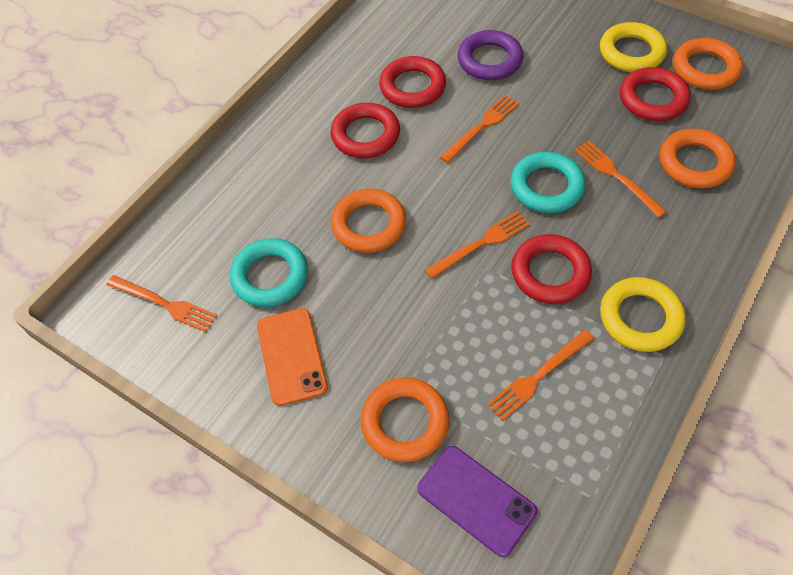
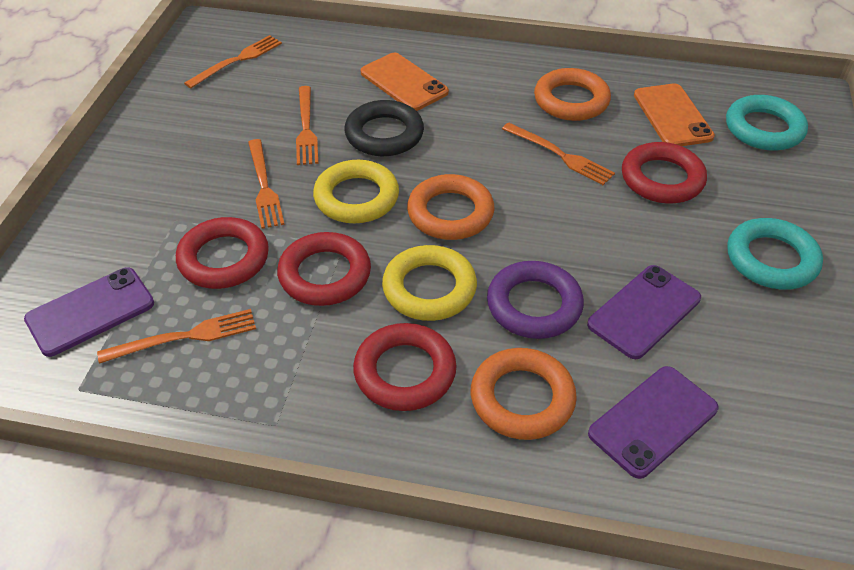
black ring: none = 0 -> [344,100,424,156] = 1
orange phone: [257,308,328,406] = 1 -> [361,53,449,111] [634,83,715,146] = 2
orange ring: [331,189,406,253] [361,377,449,462] [660,129,736,188] [673,38,743,90] = 4 -> [407,174,494,240] [471,348,577,440] [534,68,611,121] = 3
purple phone: [417,446,537,557] = 1 -> [24,267,154,357] [587,265,701,359] [588,366,718,479] = 3

